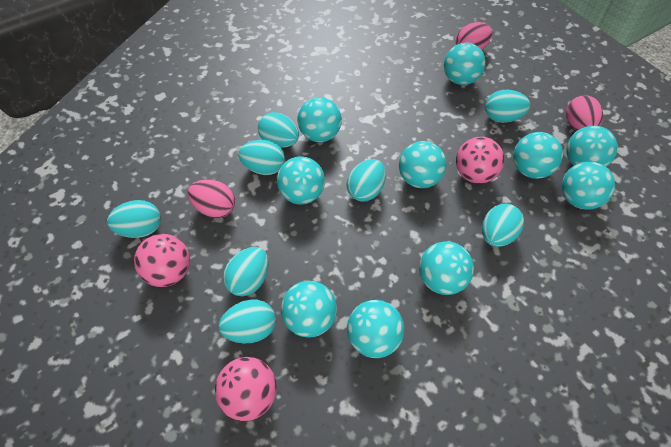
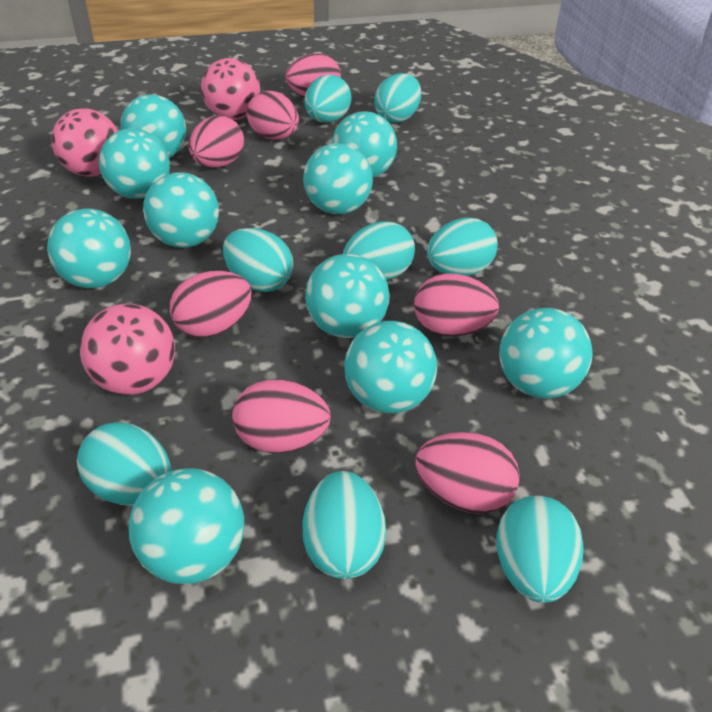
pink egg: [188,180,235,218] [456,22,492,50] [566,95,603,131] = 3 -> [170,271,252,338] [189,116,244,168] [232,379,331,453] [246,91,299,140] [286,53,341,96] [414,273,499,336] [415,432,520,514] = 7

